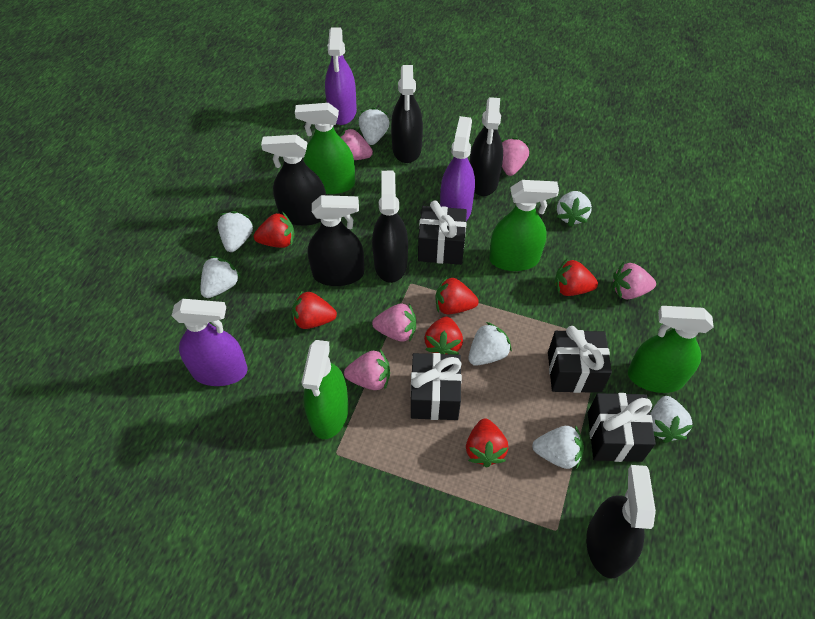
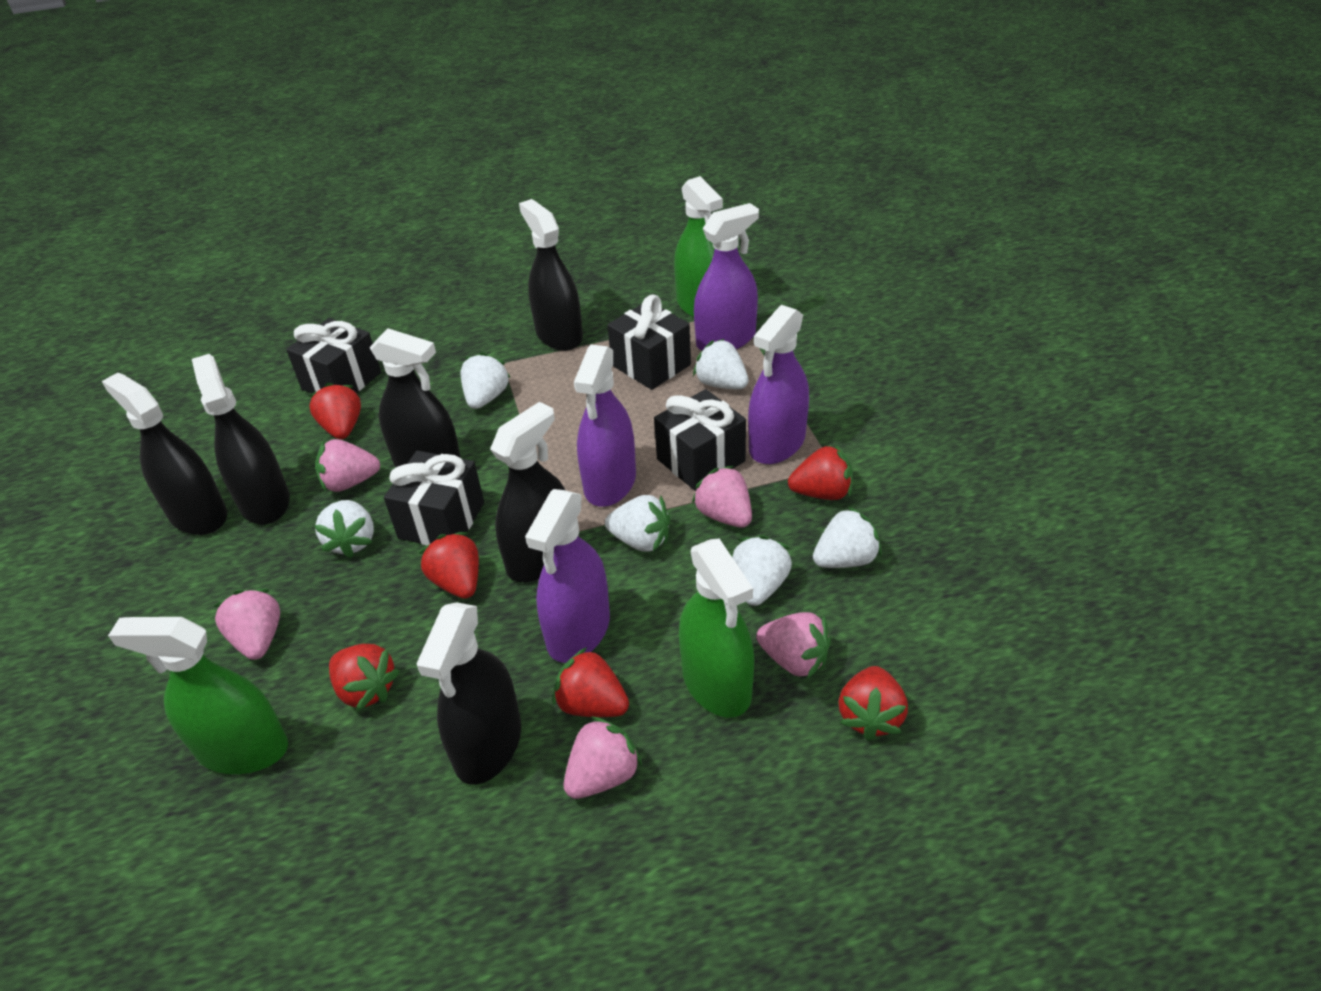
green spray bottle: [295,103,355,194] [301,340,349,439] [489,180,559,271] [628,306,714,393] = 4 -> [108,617,288,774] [674,176,723,318] [679,539,754,717] = 3
purple spray bottle: [172,299,248,386] [325,28,357,125] [440,116,475,221] = 3 -> [525,489,610,663] [574,345,636,507] [694,203,759,350] [748,305,809,464] = 4
white strawberry: [201,256,241,298] [217,211,254,252] [359,108,390,145] [469,322,512,366] [532,425,584,469] [557,191,592,227] [650,396,694,443] = 7 -> [314,500,374,558] [460,352,511,409] [605,495,670,552] [693,339,749,389] [732,535,792,606] [813,507,882,568] = 6

